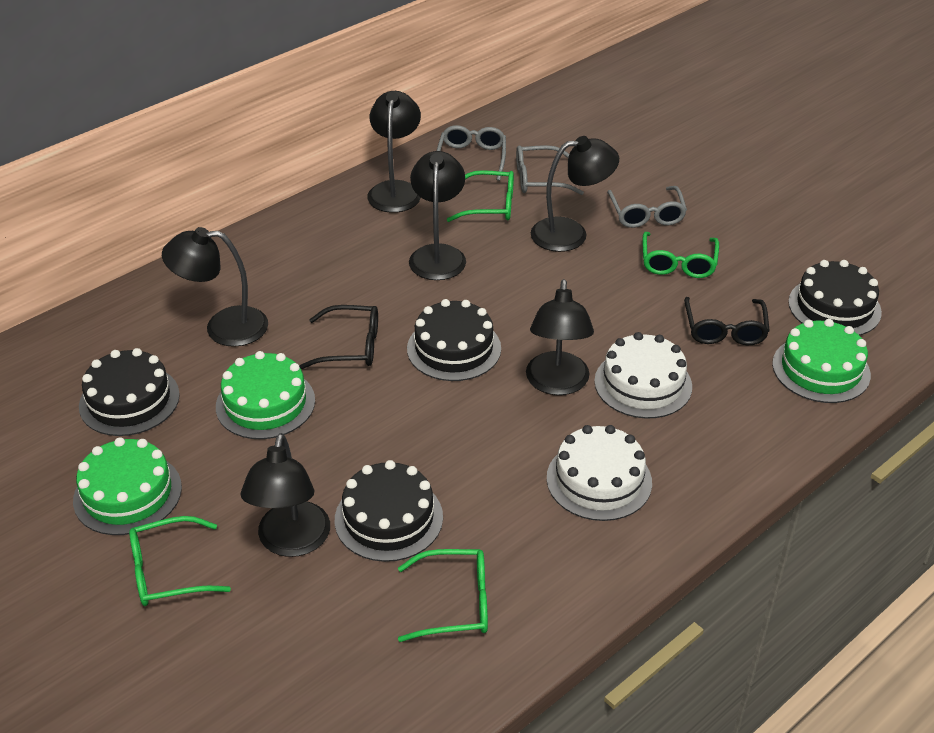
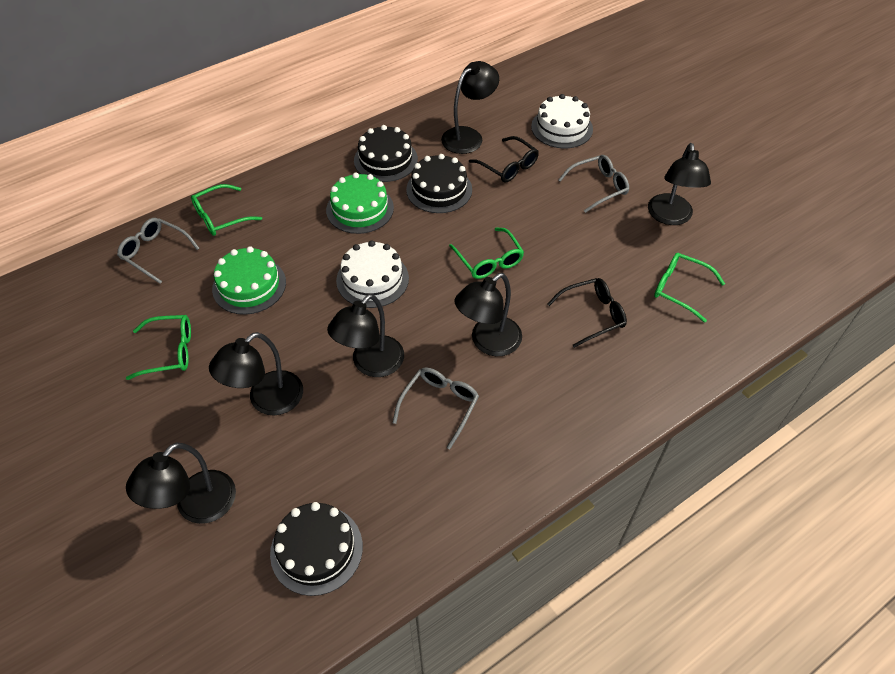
black cake: [79,348,180,436] [335,460,443,562] [407,299,501,381] [788,260,882,336] = 4 -> [270,502,363,596] [354,125,418,182] [406,154,472,213] = 3
green cake: [73,437,182,535] [216,351,315,439] [772,319,871,403] = 3 -> [212,246,286,315] [326,173,394,234] = 2

